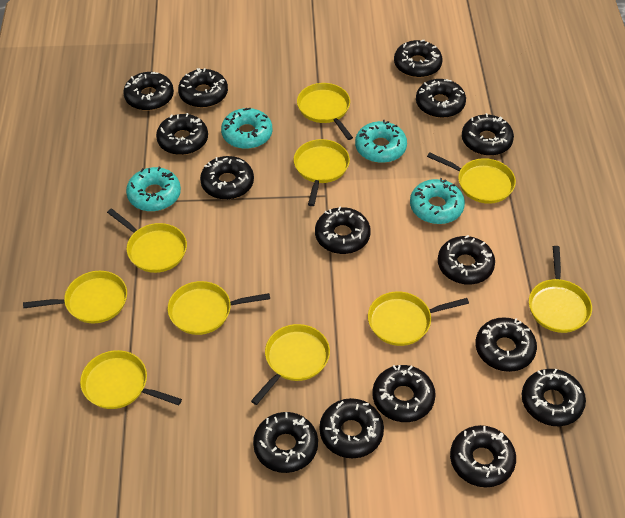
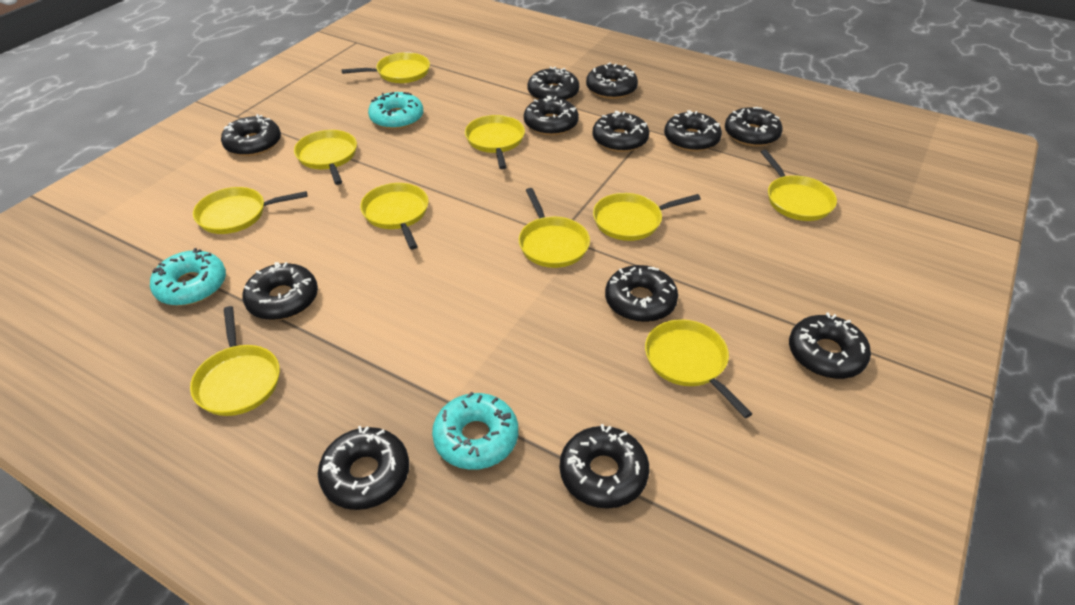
black donut: [123,72,174,111] [156,113,208,155] [178,68,228,108] [200,156,254,200] [253,412,318,473] [315,206,371,254] [319,398,384,458] [372,365,436,422] [394,40,443,78] [416,79,466,118] [438,235,495,285] [450,425,516,487] [462,113,514,156] [475,317,537,372] [522,368,586,426] = 15 -> [221,114,281,156] [242,262,318,320] [318,426,409,510] [524,96,579,135] [528,67,579,101] [560,424,649,509] [586,63,638,99] [593,111,649,152] [605,265,678,322] [664,110,722,152] [725,107,782,147] [789,312,871,379] = 12
turquoise donut: [126,167,181,211] [221,108,272,149] [355,120,407,163] [410,178,465,224] = 4 -> [150,248,226,306] [368,92,423,129] [432,392,518,470] = 3

